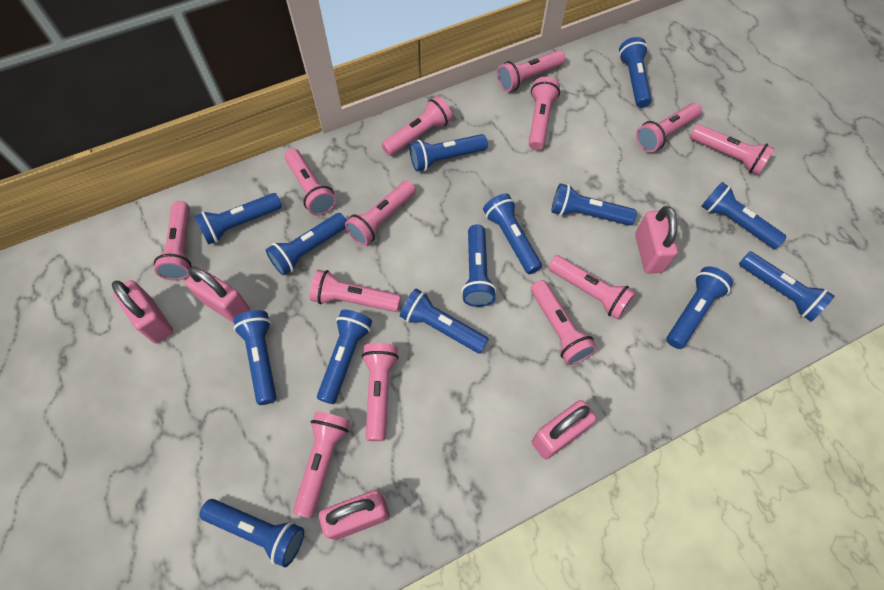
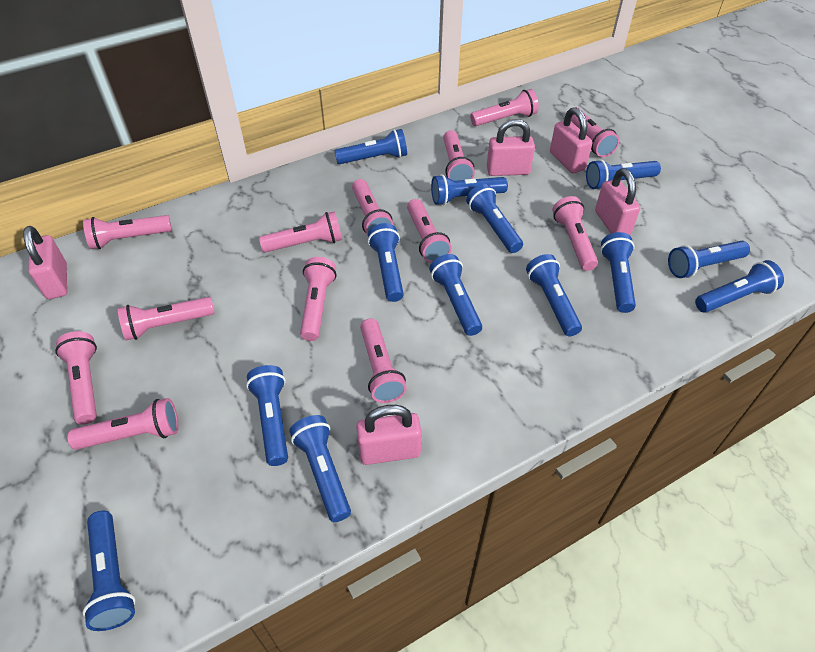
blue flashlight: [194,193,282,245] [200,499,304,568] [234,310,277,405] [266,213,347,276] [317,309,372,404] [400,289,489,354] [410,134,488,171] [461,224,496,307] [483,194,542,274] [551,183,637,226] [619,37,652,108] [667,266,733,349] [701,182,787,249] [739,251,835,322] = 14 -> [83,511,135,631] [246,365,288,466] [290,415,351,522] [335,129,407,164] [368,223,404,302] [429,254,482,336] [431,174,508,205] [466,184,523,253] [526,254,582,336] [586,159,661,190] [600,232,636,313] [668,241,750,278] [695,260,784,313] = 13

